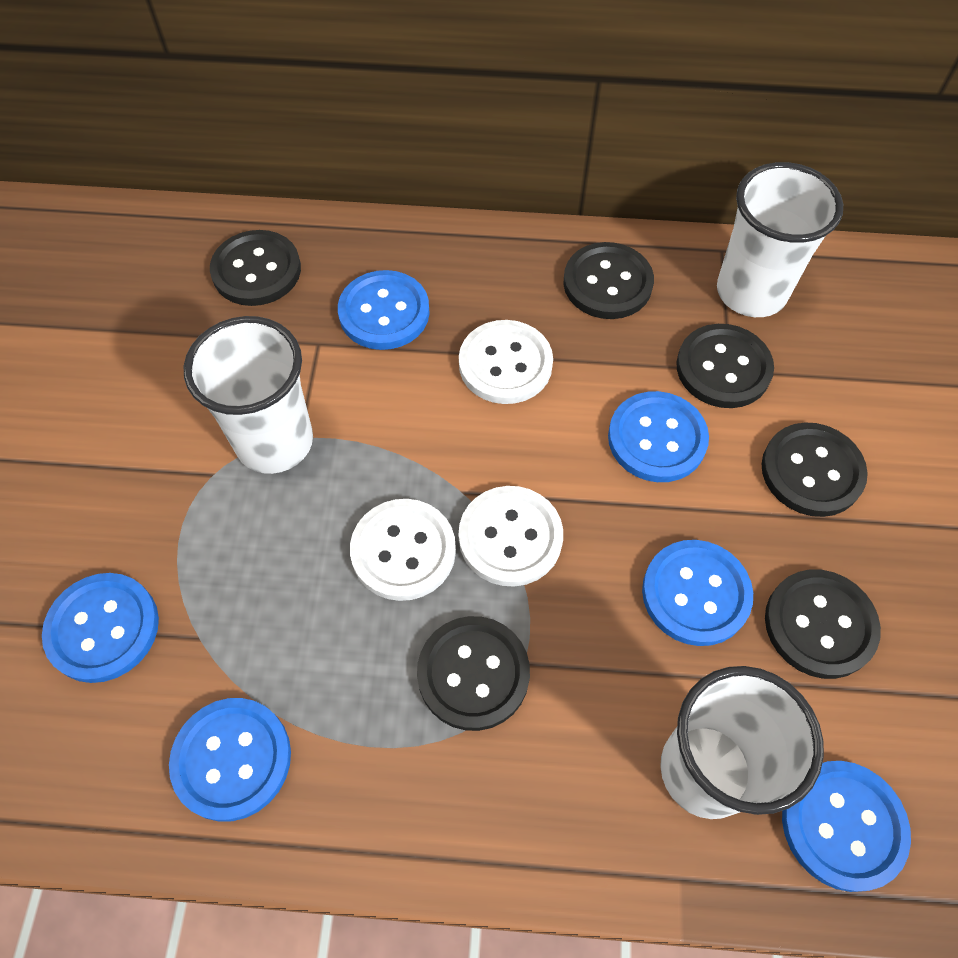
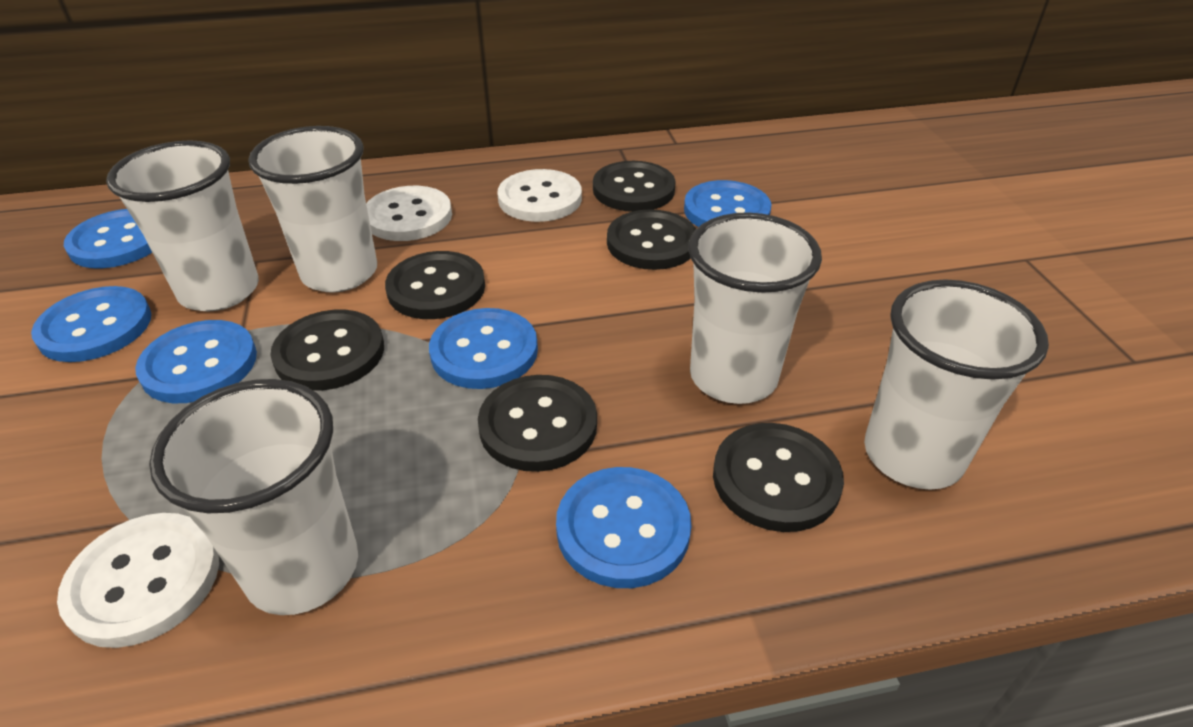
white cup: [184,316,313,474] [660,666,824,819] [717,162,843,317] = 3 -> [106,140,259,312] [149,379,358,615] [248,126,377,293] [688,212,822,404] [864,279,1049,490] = 5

